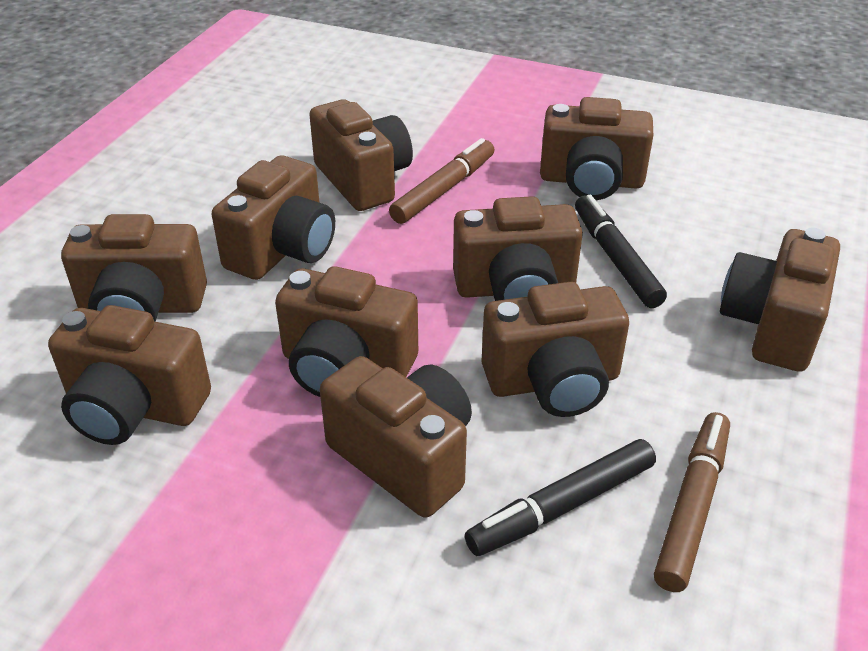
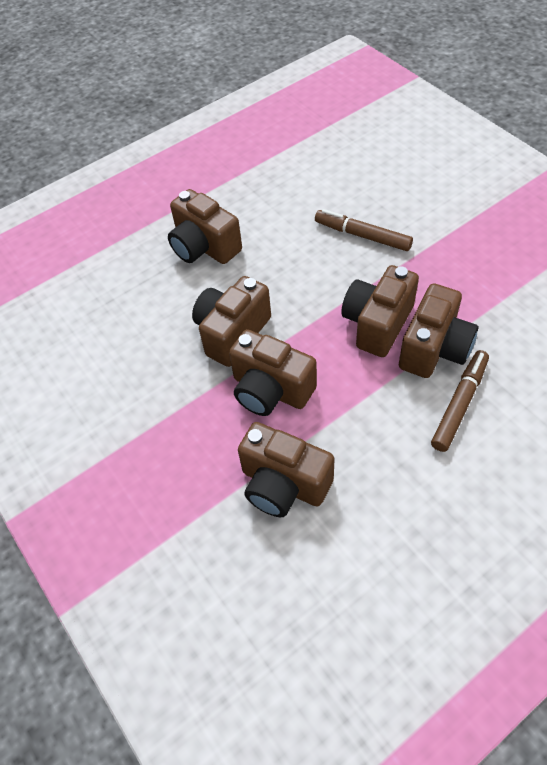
black marker: [465,439,656,556] [575,195,667,308] = 2 -> none = 0
brown camera: [48,305,211,445] [61,214,207,322] [212,155,335,280] [275,266,418,397] [309,99,413,211] [320,356,472,518] [453,196,583,301] [481,282,629,417] [540,97,653,200] [720,228,840,372] = 10 -> [168,189,242,264] [192,276,271,367] [229,329,317,416] [238,422,335,517] [341,265,419,357] [399,283,478,378] = 6

